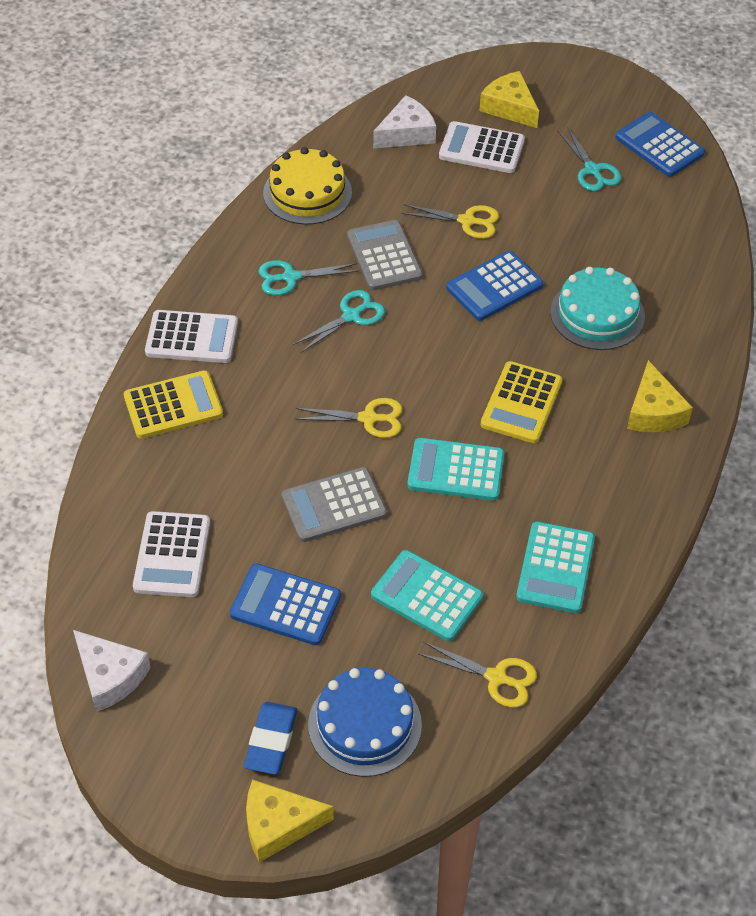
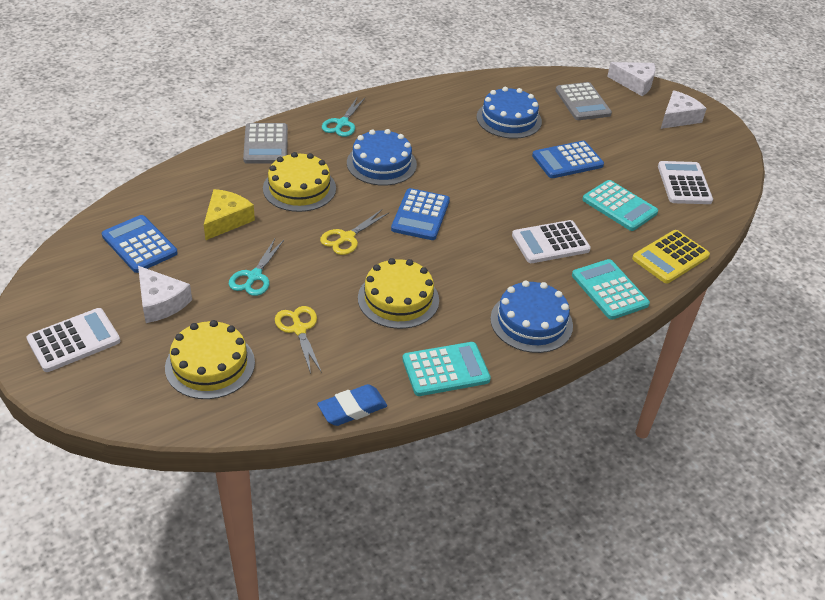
blue cake: [308,668,422,777] = 1 -> [347,129,417,186] [476,87,542,139] [490,280,573,353] = 3
turquoise cake: [550,267,645,350] = 1 -> none = 0
turquoise scissors: [258,260,359,296] [293,290,385,353] [558,127,621,191] = 3 -> [229,239,284,296] [322,98,365,137] = 2
white cheese: [73,630,151,712] [373,95,436,148] = 2 -> [138,266,192,323] [607,62,656,96] [661,90,707,129] = 3
yellow cake: [263,147,352,225] = 1 -> [165,320,255,399] [263,152,336,212] [358,258,439,329] = 3
yellow calculator: [124,370,223,439] [481,361,562,443] = 2 -> [632,230,710,283] = 1
yellow cheese: [246,779,334,863] [479,71,539,128] [627,360,693,432] = 3 -> [204,189,255,240] = 1
yellow scissors: [295,398,402,438] [401,204,499,239] [419,642,537,708] = 3 -> [275,306,322,374] [320,210,389,255] = 2

